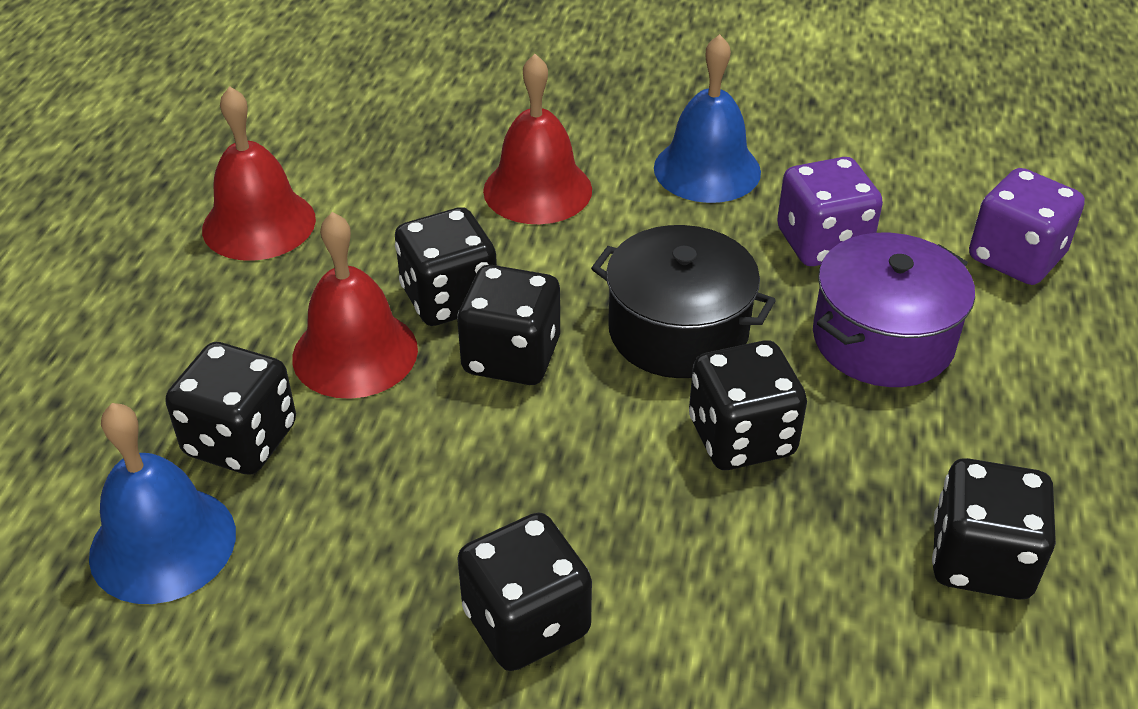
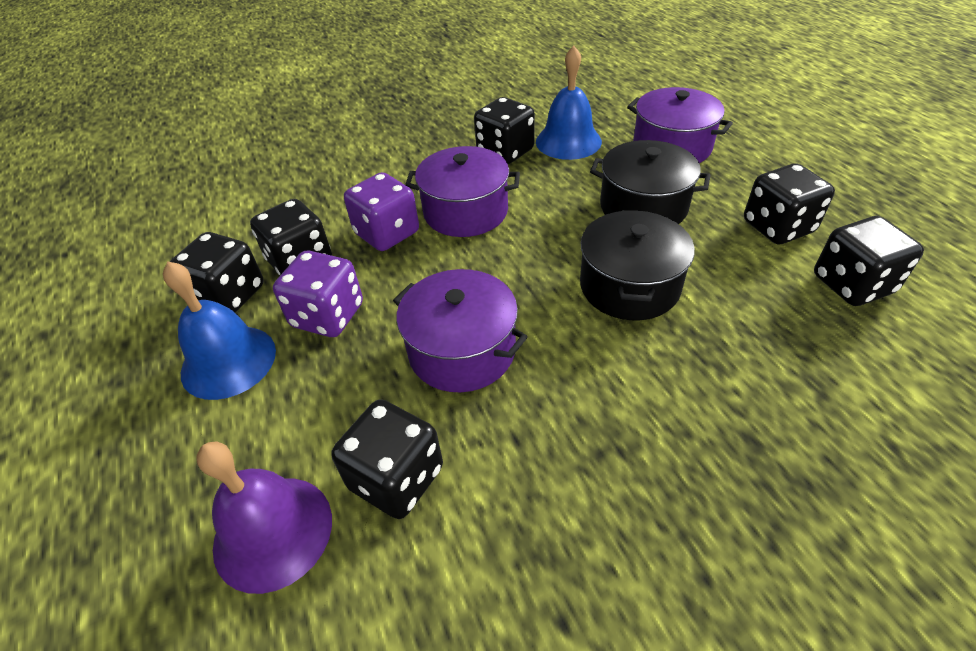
black pot: [591,225,776,378] = 1 -> [580,210,695,320] [590,140,711,224] = 2
purple bell: none = 0 -> [197,441,332,594] = 1
purple pot: [813,233,975,387] = 1 -> [393,269,528,392] [405,146,520,237] [627,87,733,163] = 3
red bell: [202,86,316,261] [292,212,418,399] [483,54,592,224] = 3 -> none = 0

